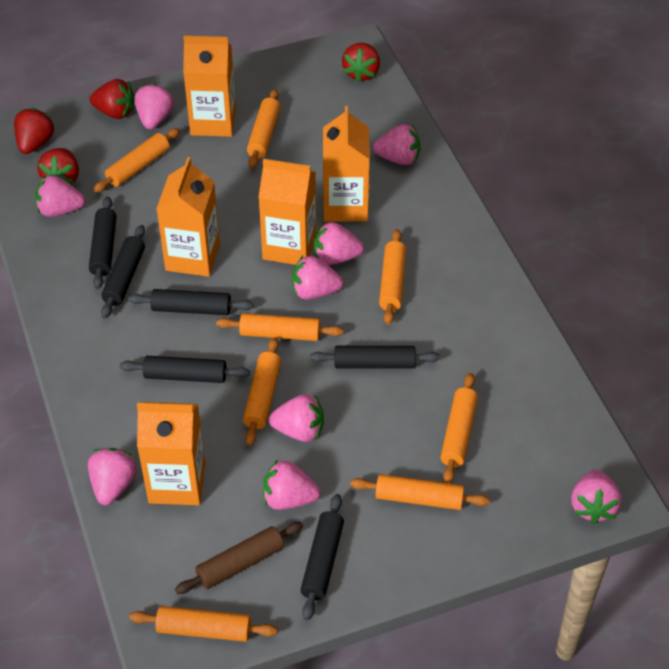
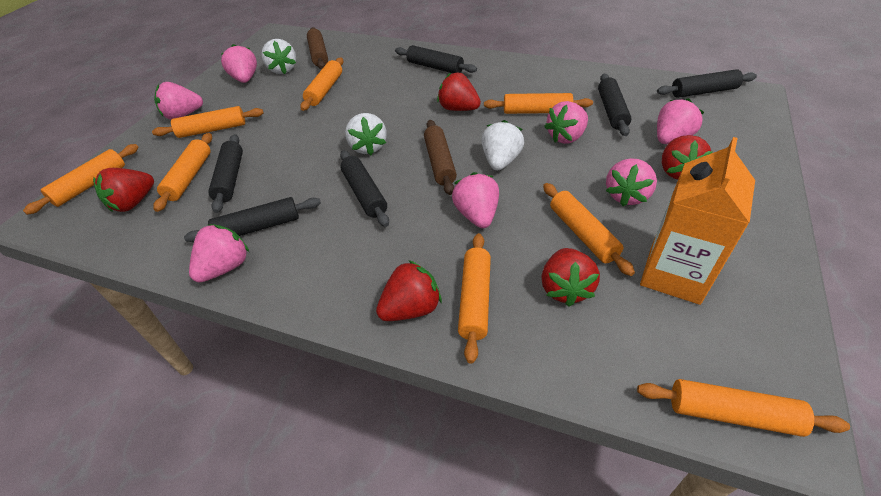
brown rolling pin: [175,522,303,594] = 1 -> [307,27,328,69] [424,120,457,195] = 2
orange carton: [137,402,205,505] [156,157,220,277] [183,36,236,137] [258,159,316,265] [323,106,370,222] = 5 -> [640,137,755,305] = 1
pink strawberry: [35,175,85,217] [88,448,137,505] [135,83,174,129] [263,459,320,510] [269,394,324,442] [292,256,343,300] [314,222,364,265] [373,124,420,165] [571,470,622,524] = 9 -> [154,82,203,120] [189,224,249,283] [221,44,257,83] [452,172,499,228] [544,101,588,144] [606,158,657,206] [657,98,704,144] = 7
red strawberry: [14,108,55,154] [37,148,79,185] [90,79,135,119] [342,43,380,82] = 4 -> [93,168,154,212] [376,260,442,321] [437,73,481,111] [541,248,600,307] [662,135,713,179] = 5
white strawberry: none = 0 -> [261,39,296,74] [345,113,387,155] [481,120,524,170] = 3

